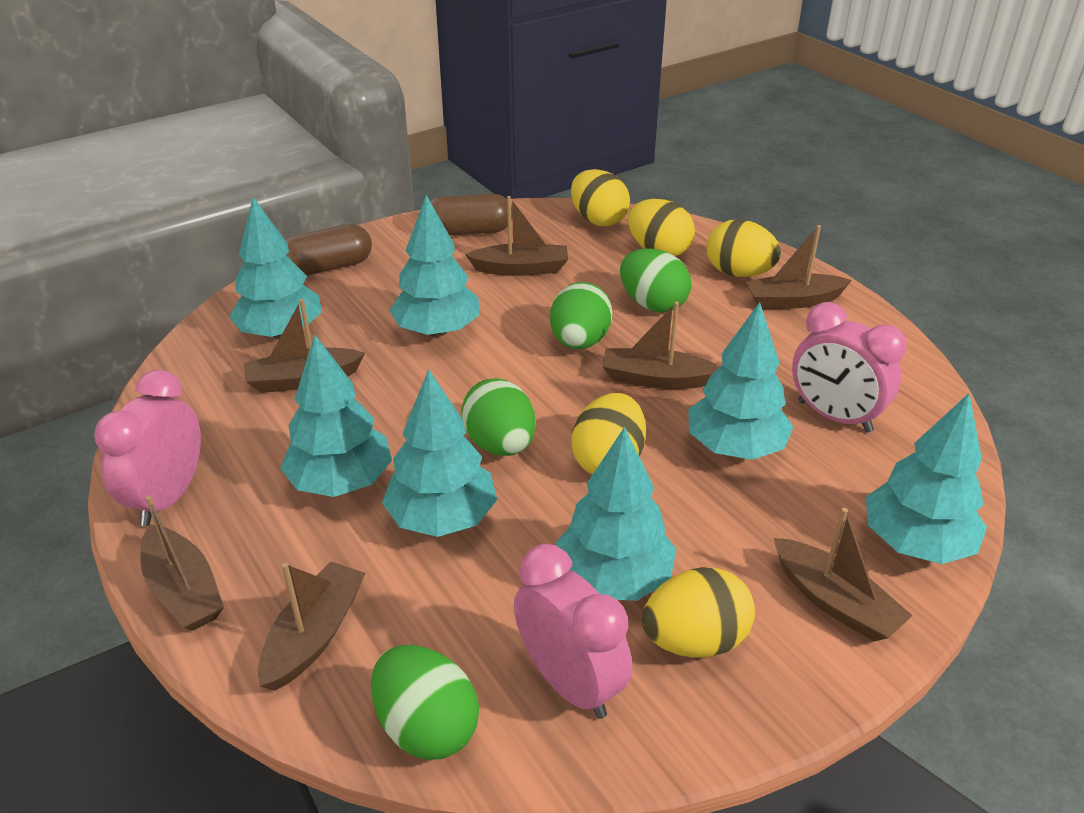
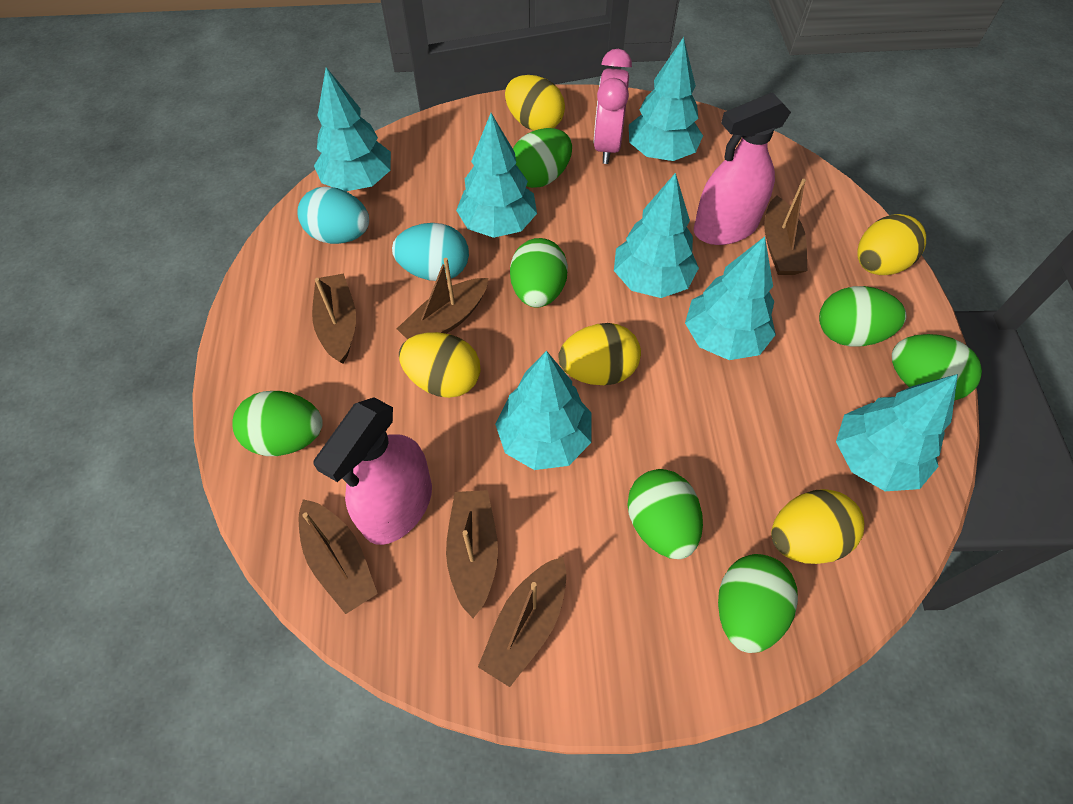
brown boat: [140,496,224,631] [244,299,365,393] [258,562,365,691] [465,196,568,276] [602,301,720,389] [745,225,852,309] [774,508,913,642] = 7 -> [299,499,378,614] [312,274,356,363] [397,258,488,339] [446,490,498,618] [478,557,566,687] [764,179,807,275] = 6
brown capsule: [285,224,372,276] [430,194,512,235] = 2 -> none = 0
green egg: [371,645,479,760] [461,378,536,456] [550,282,612,349] [620,248,691,312] = 4 -> [232,391,323,456] [510,238,568,308] [513,128,572,188] [627,469,703,559] [718,554,798,653] [819,286,907,346] [892,334,982,401] = 7
pink clock: [94,370,201,526] [514,544,632,719] [792,302,906,433] = 3 -> [594,49,632,164] = 1
pink spray bottle: none = 0 -> [313,397,432,545] [694,92,791,245] = 2
turquoise egg: none = 0 -> [297,187,369,244] [392,223,469,281] = 2

